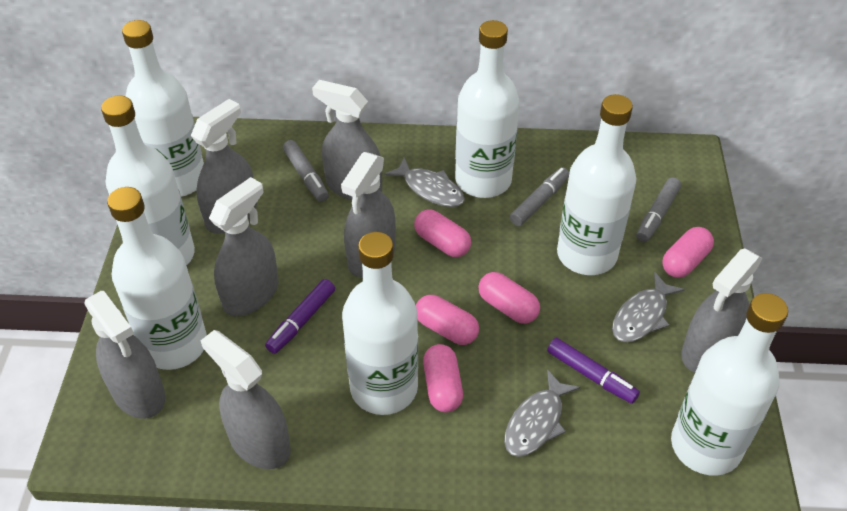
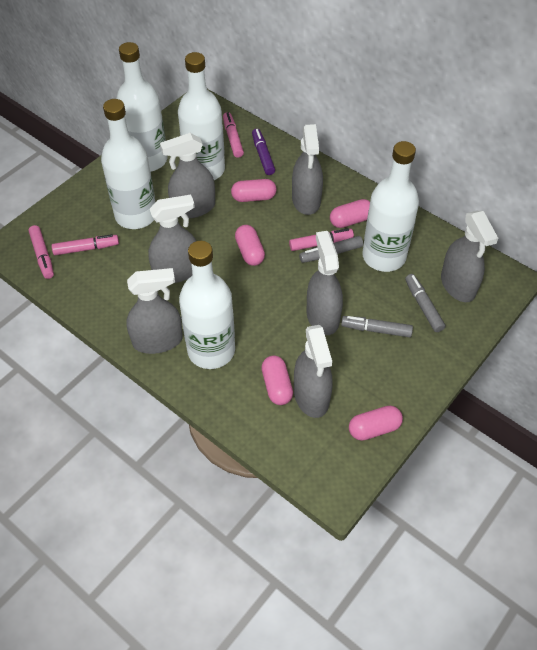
grey fish: [384,158,465,207] [504,370,580,457] [612,272,685,342] = 3 -> none = 0
pink marker: none = 0 -> [29,225,54,279] [52,234,119,255] [223,112,244,158] [289,228,354,251] = 4
purple marker: [265,279,335,354] [547,338,640,404] = 2 -> [252,129,275,175] = 1
white bottle: [101,95,195,266] [107,187,207,370] [122,20,204,197] [342,232,418,415] [455,20,520,198] [557,94,636,275] [671,293,788,476] = 7 -> [101,99,155,229] [116,42,167,171] [178,52,225,180] [179,241,235,369] [362,141,419,272] = 5

